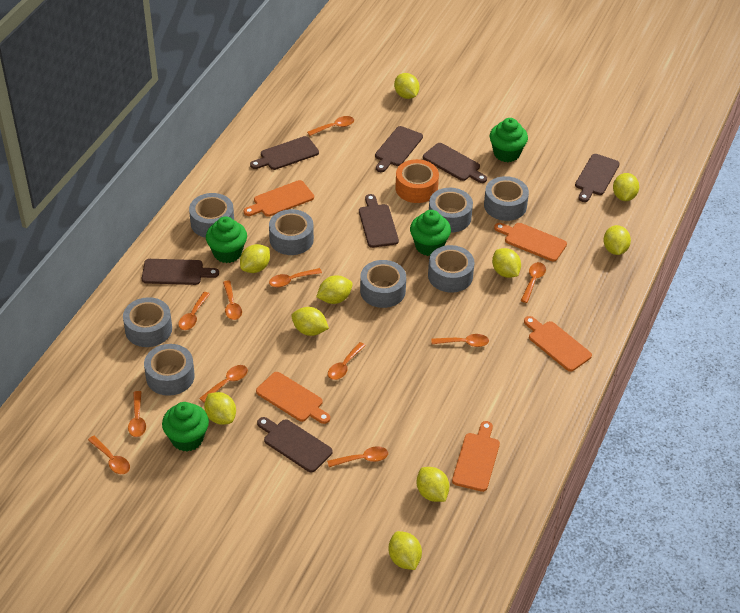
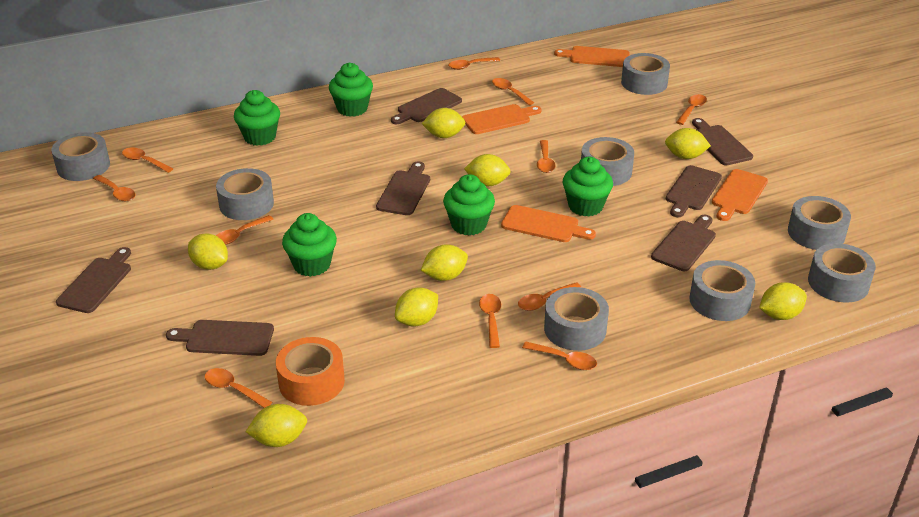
green cupcake: [162,402,209,452] [206,216,247,263] [410,210,451,256] [490,118,528,162] = 4 -> [234,90,280,146] [282,213,337,277] [329,63,373,117] [443,174,495,236] [563,157,613,217] = 5
orange cutting board: [244,180,314,217] [256,372,330,424] [452,421,500,492] [494,223,567,262] [524,316,592,372] = 5 -> [462,104,542,134] [501,205,596,242] [554,46,630,67] [712,169,768,221] = 4
yellow lemon: [204,392,236,425] [240,244,270,273] [291,307,329,336] [316,275,353,304] [389,531,422,570] [394,73,420,99] [417,467,450,502] [492,248,521,278] [603,225,631,255] [613,173,639,201] = 10 -> [188,233,228,270] [246,404,307,447] [395,287,438,327] [421,244,468,281] [422,108,466,138] [464,154,511,186] [665,128,711,159] [759,282,807,320] = 8

